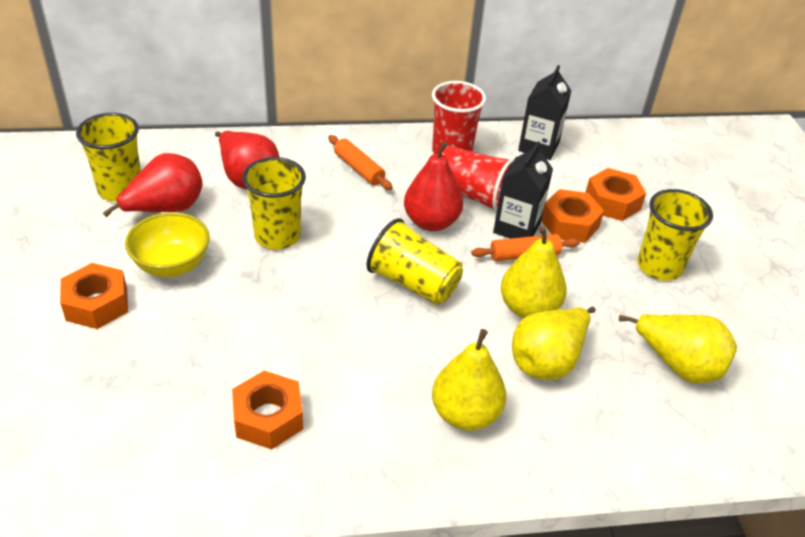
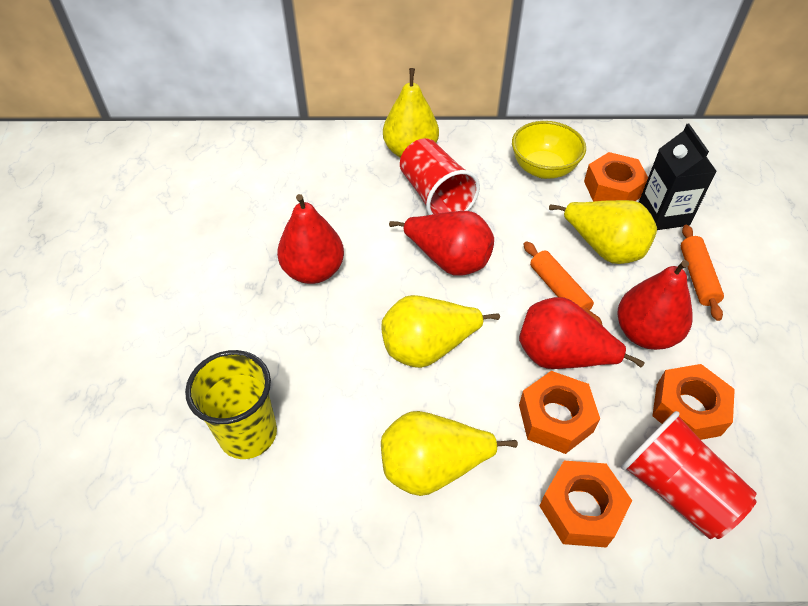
black carton: [493,141,553,239] [518,65,572,160] = 2 -> [639,124,717,230] = 1
red pear: [103,153,203,217] [215,131,279,189] [404,141,463,231] = 3 -> [277,194,344,284] [389,211,494,276] [519,297,645,369] [617,260,693,350] = 4
yellow cup: [76,113,141,202] [242,157,306,249] [366,218,463,305] [637,189,713,281] = 4 -> [185,350,277,459] = 1

